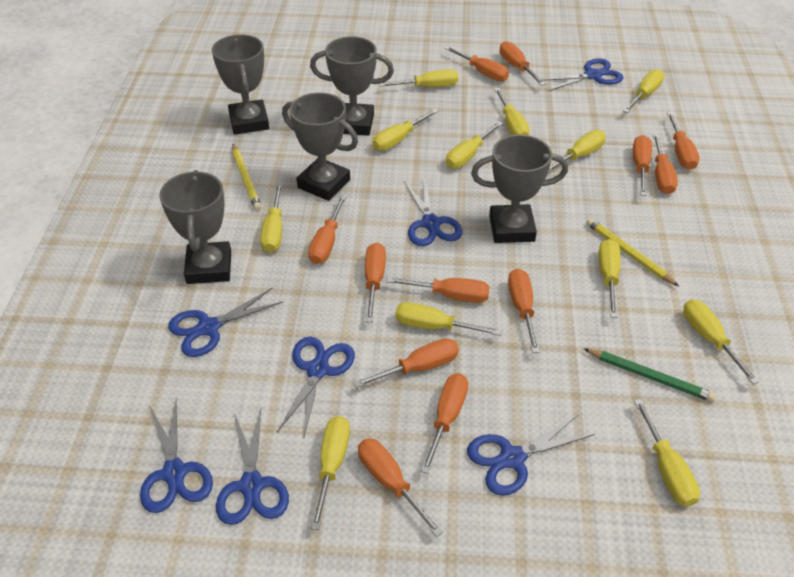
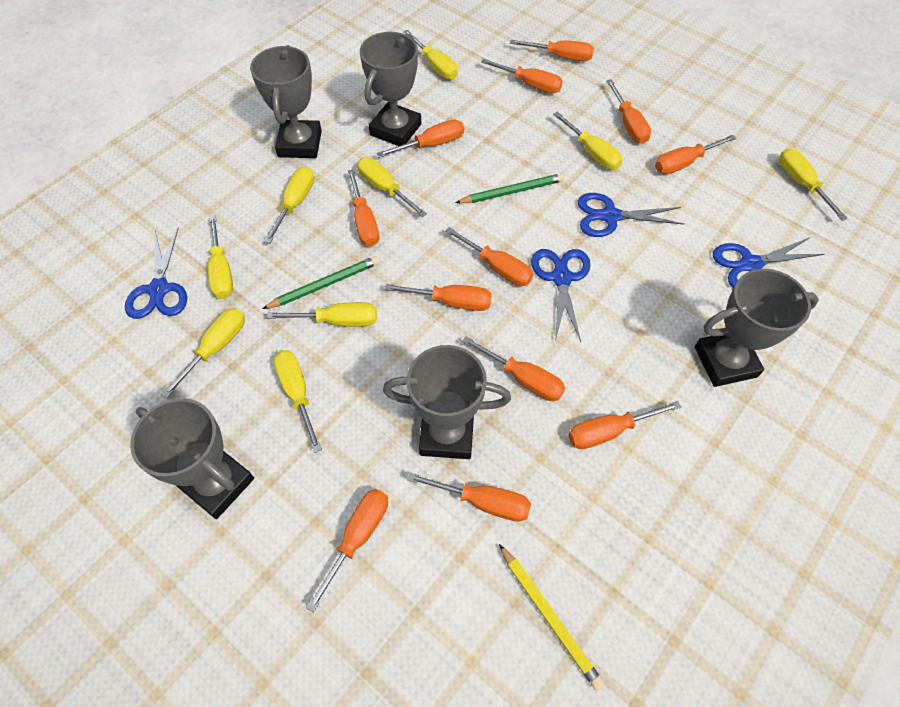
blue scissors: [140,400,213,513] [168,288,283,357] [216,409,289,525] [277,337,355,437] [404,178,463,246] [467,414,595,495] [541,58,623,91] = 7 -> [125,228,187,319] [531,249,590,342] [578,193,685,237] [713,237,824,288] = 4
green pencil: [583,348,717,402] = 1 -> [262,256,379,309] [455,173,564,203] = 2
yellow pencil: [232,144,262,211] [586,218,679,286] = 2 -> [499,544,604,690] = 1
yellow screwdriver: [260,184,282,252] [310,416,350,530] [373,109,439,151] [379,69,458,87] [395,302,502,336] [446,121,503,168] [494,88,529,135] [548,130,606,173] [599,239,621,318] [623,69,664,113] [634,399,700,507] [683,299,759,384] = 12 -> [161,308,245,399] [208,215,233,299] [264,167,314,244] [267,302,377,327] [274,350,322,453] [357,157,427,217] [403,30,458,80] [553,112,623,170] [779,148,848,221] = 9

